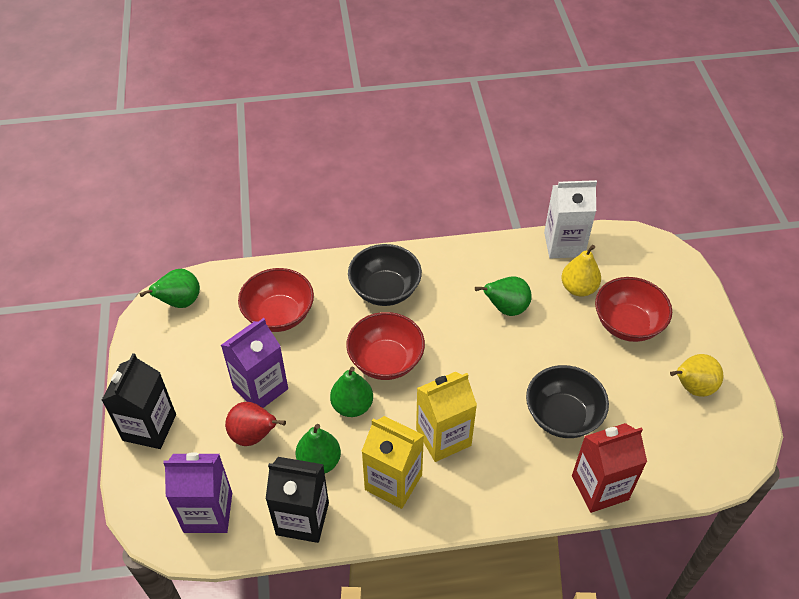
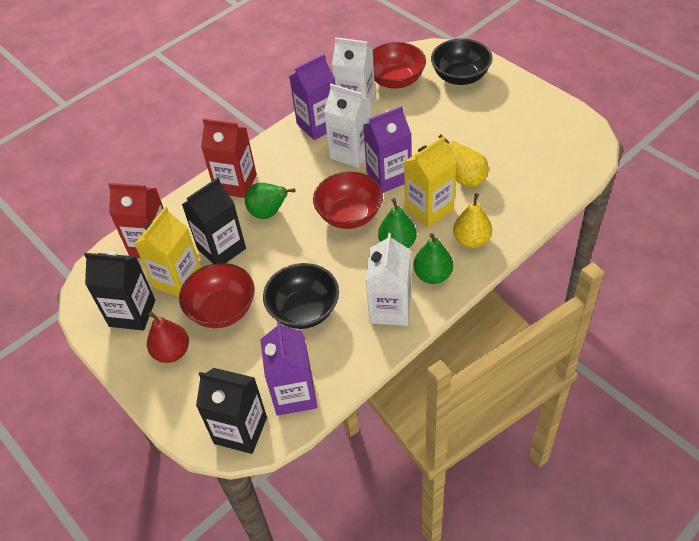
black carton: [102,353,176,449] [266,457,329,543] = 2 -> [84,252,155,330] [182,177,246,264] [196,368,267,454] = 3
green pear: [140,269,200,308] [296,424,341,473] [330,367,373,417] [475,276,532,316] = 4 -> [245,183,295,219] [378,198,417,248] [413,233,453,284] = 3
purple carton: [163,452,232,533] [221,318,288,408] = 2 -> [260,321,317,416] [289,54,336,140] [363,106,411,193] = 3
red carton: [572,423,647,513] = 1 -> [108,183,163,258] [201,118,257,198] = 2
white carton: [544,180,597,258] = 1 -> [324,84,372,168] [332,37,375,105] [366,233,411,326] = 3

